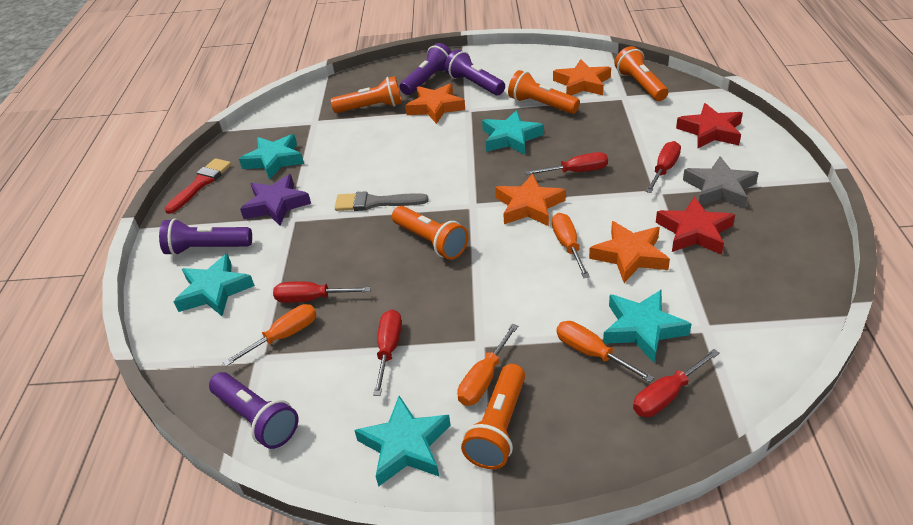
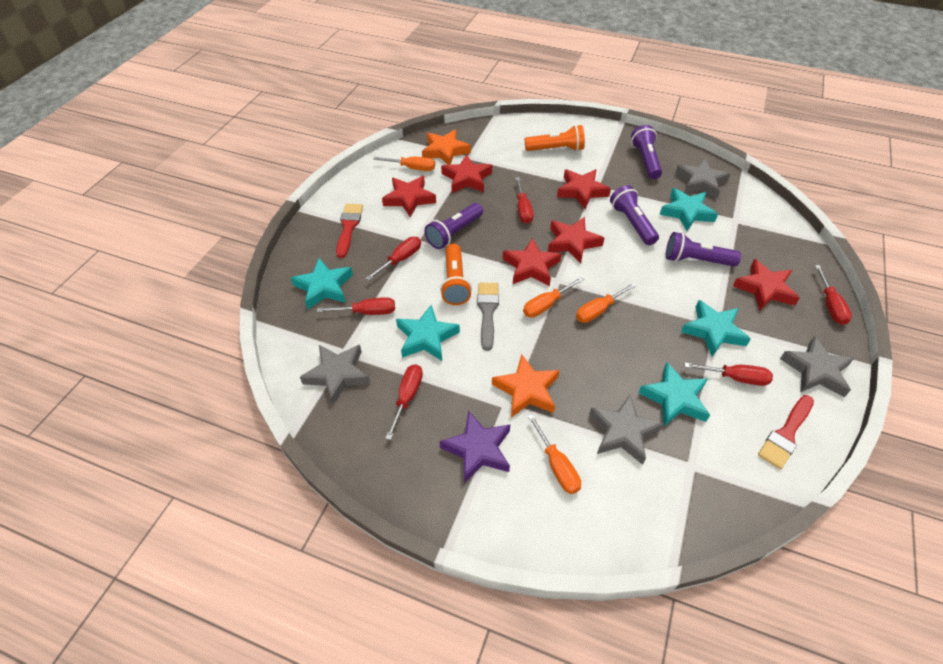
grey star: [683,156,759,209] = 1 -> [300,344,370,405] [589,395,664,465] [675,158,731,199] [780,336,854,397] = 4
orange flashlight: [331,76,402,113] [392,206,468,260] [461,364,525,469] [508,70,580,114] [615,46,668,101] = 5 -> [440,244,472,305] [525,125,585,151] = 2
orange star: [405,83,465,124] [495,173,566,226] [553,59,611,95] [589,221,670,283] = 4 -> [422,130,471,165] [492,354,560,417] = 2
red brush: [164,158,232,214] = 1 -> [336,204,363,258] [758,395,814,469] = 2
red screwdriver: [273,282,371,303] [373,310,402,396] [525,152,608,175] [633,349,720,417] [645,141,681,193] = 5 -> [317,297,395,315] [365,237,421,281] [385,364,423,440] [515,177,534,224] [684,362,773,386] [815,265,852,325] = 6
red star: [656,196,735,255] [676,103,743,148] = 2 -> [382,176,436,217] [441,154,492,193] [503,238,561,286] [548,217,604,263] [557,169,611,209] [733,259,800,311] = 6

